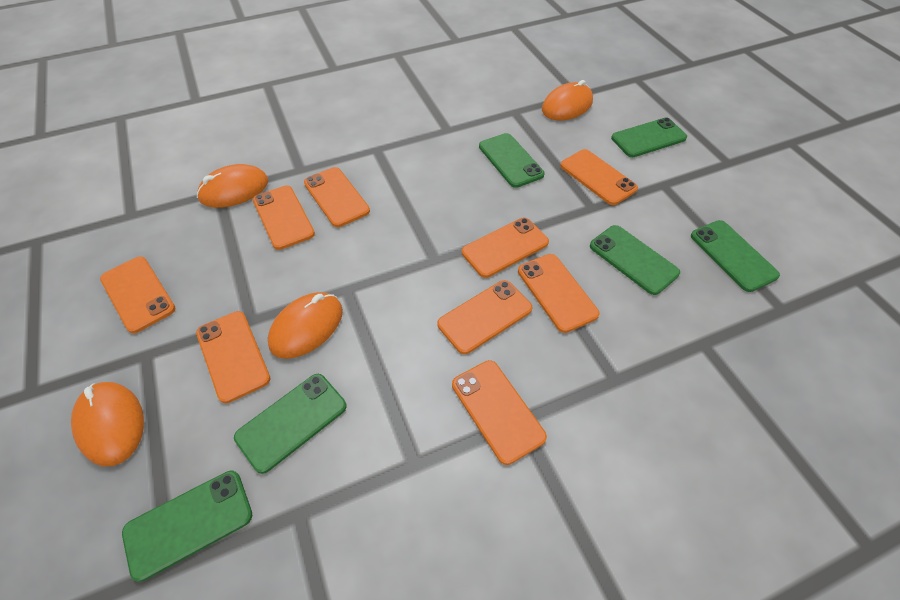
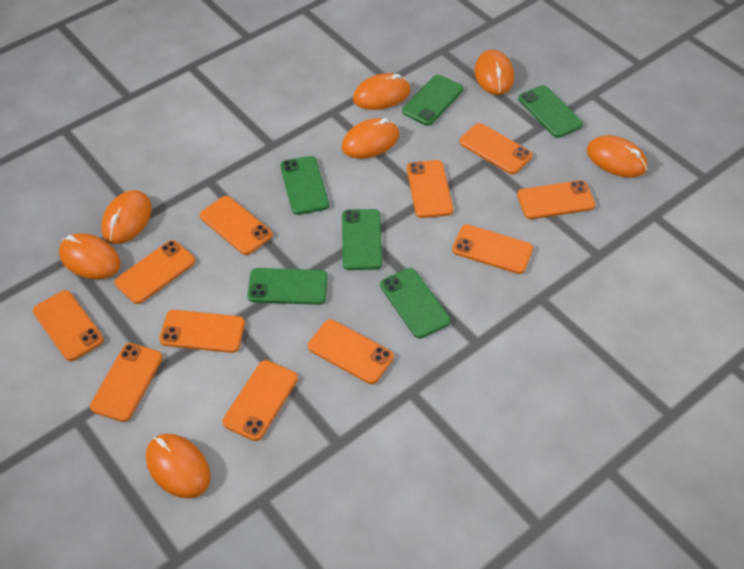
orange mouse: [71,382,144,466] [197,164,268,208] [267,292,343,359] [542,80,593,120] = 4 -> [59,233,121,279] [101,190,152,244] [146,434,211,499] [342,118,399,159] [353,73,411,110] [474,50,514,95] [587,135,648,178] = 7
orange phone: [100,256,175,333] [196,311,270,403] [253,186,315,250] [304,167,370,227] [437,280,533,354] [452,360,547,465] [462,218,549,278] [518,254,600,333] [560,149,638,205] = 9 -> [33,290,104,361] [90,343,163,422] [115,240,195,304] [159,310,245,353] [200,196,273,255] [223,360,298,441] [308,320,394,384] [407,160,453,218] [452,224,533,274] [459,123,532,174] [517,180,595,219] = 11

